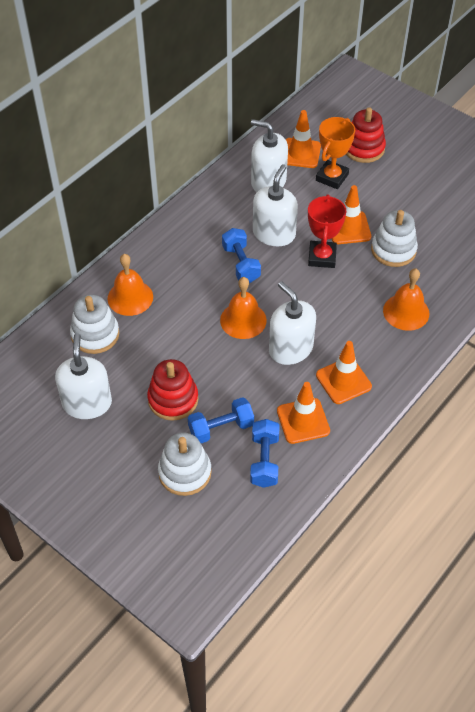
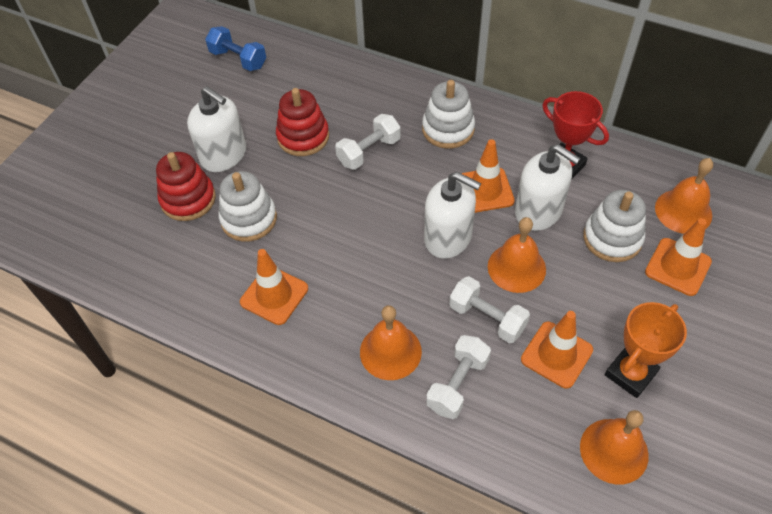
blue dumbbell: [188,397,254,443] [222,228,261,283] [250,419,280,488] = 3 -> [205,26,266,71] = 1
orange bell: [108,254,153,316] [220,277,267,339] [383,268,429,331] = 3 -> [360,305,422,380] [488,217,546,293] [580,410,649,485] [655,158,713,234] = 4
white dumbbell: none = 0 -> [335,114,401,170] [426,335,491,419] [449,276,530,343] = 3
white soap dispenser: [55,333,112,419] [251,119,288,192] [253,164,298,246] [269,281,316,365] = 4 -> [187,86,246,172] [424,172,481,259] [515,144,581,231] = 3

